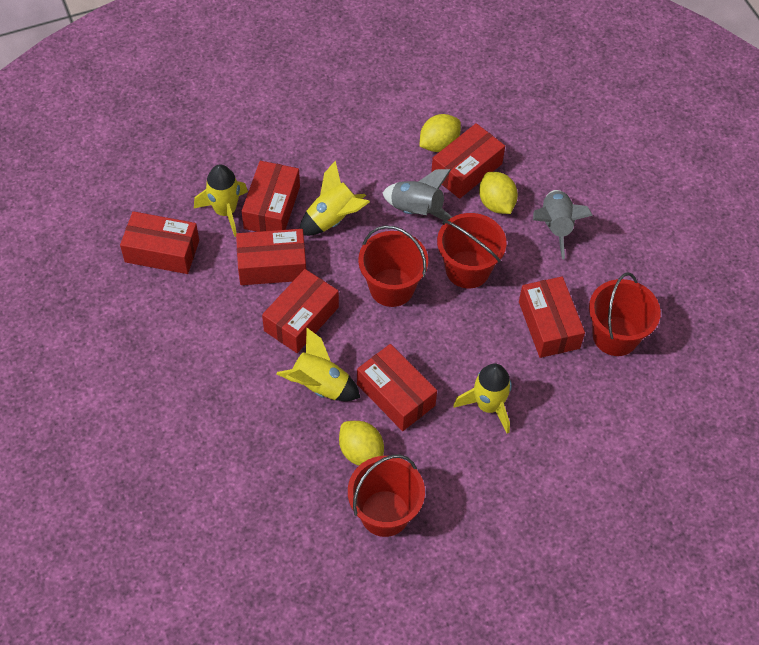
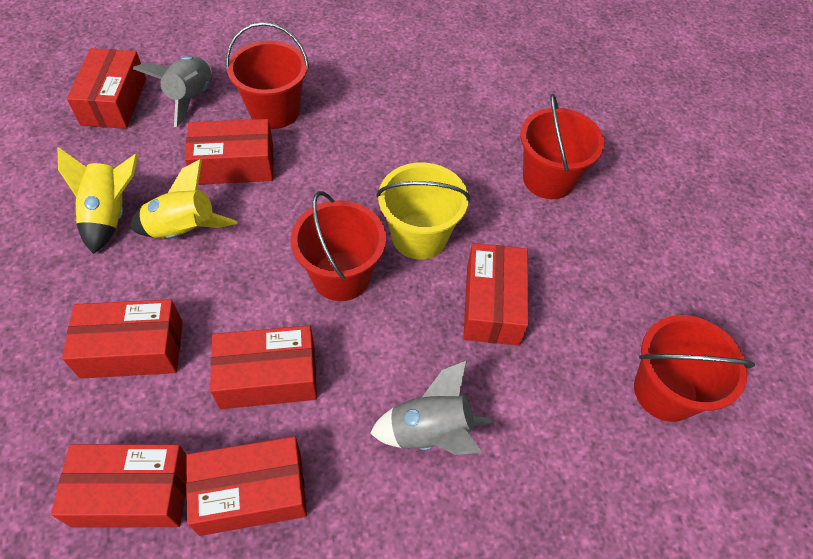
yellow bucket: none = 0 -> [376,162,470,260] = 1
yellow lemon: [339,421,384,466] [420,114,461,152] [479,172,518,214] = 3 -> none = 0
yellow rocket: [194,164,248,237] [276,328,360,401] [300,161,370,236] [453,364,512,434] = 4 -> [57,147,138,254] [130,159,238,238] = 2

